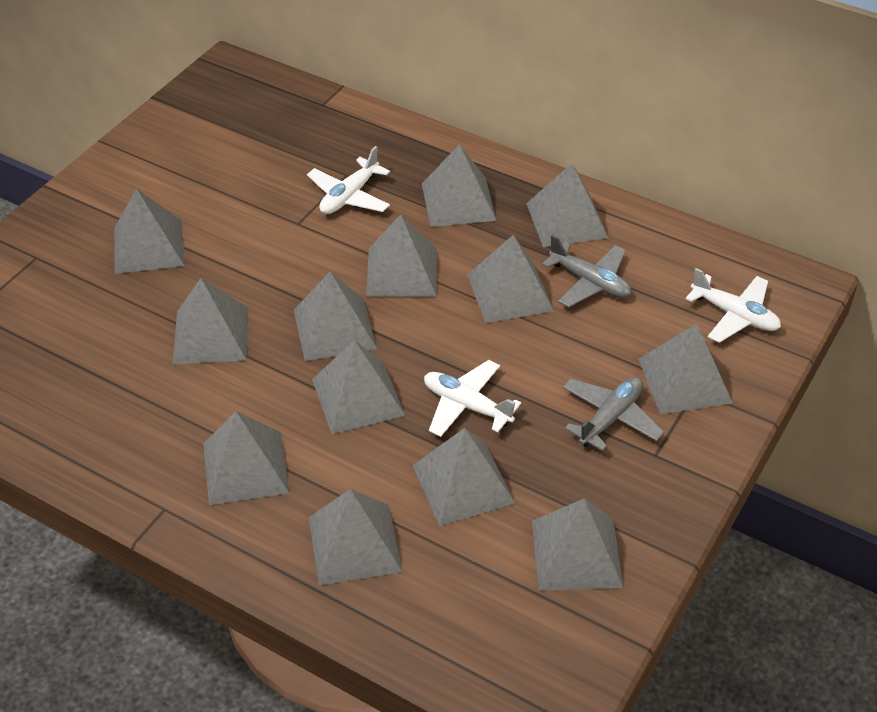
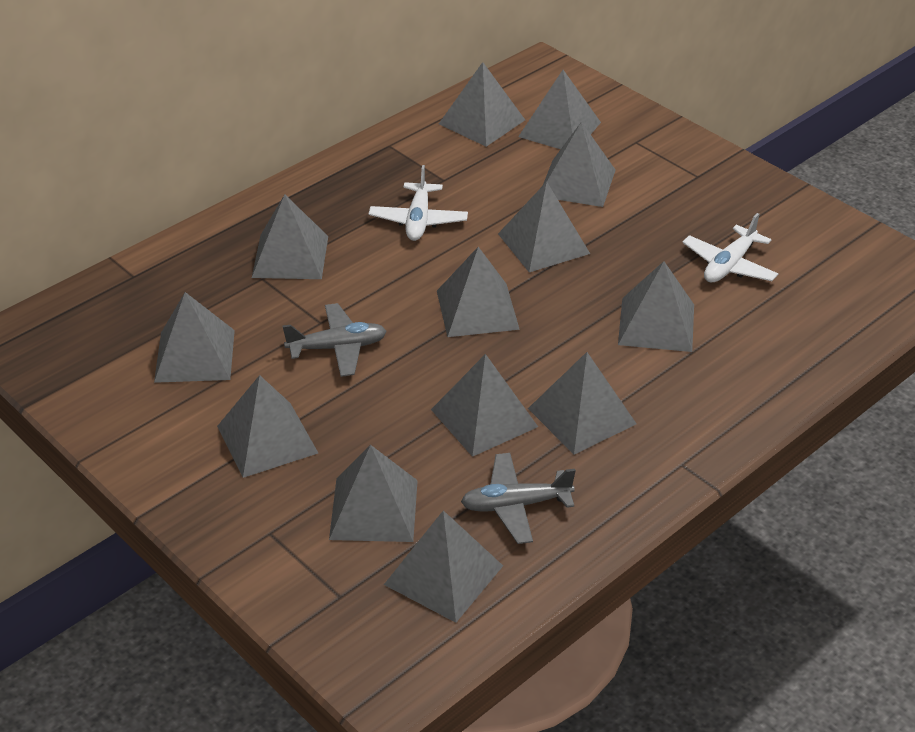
white plane: [307,146,390,214] [424,360,521,437] [686,268,781,343] = 3 -> [369,165,468,241] [682,213,778,282] = 2

